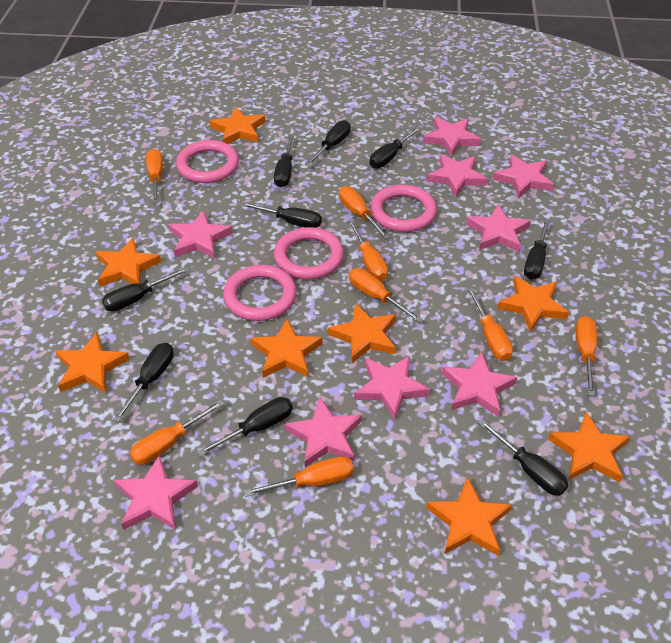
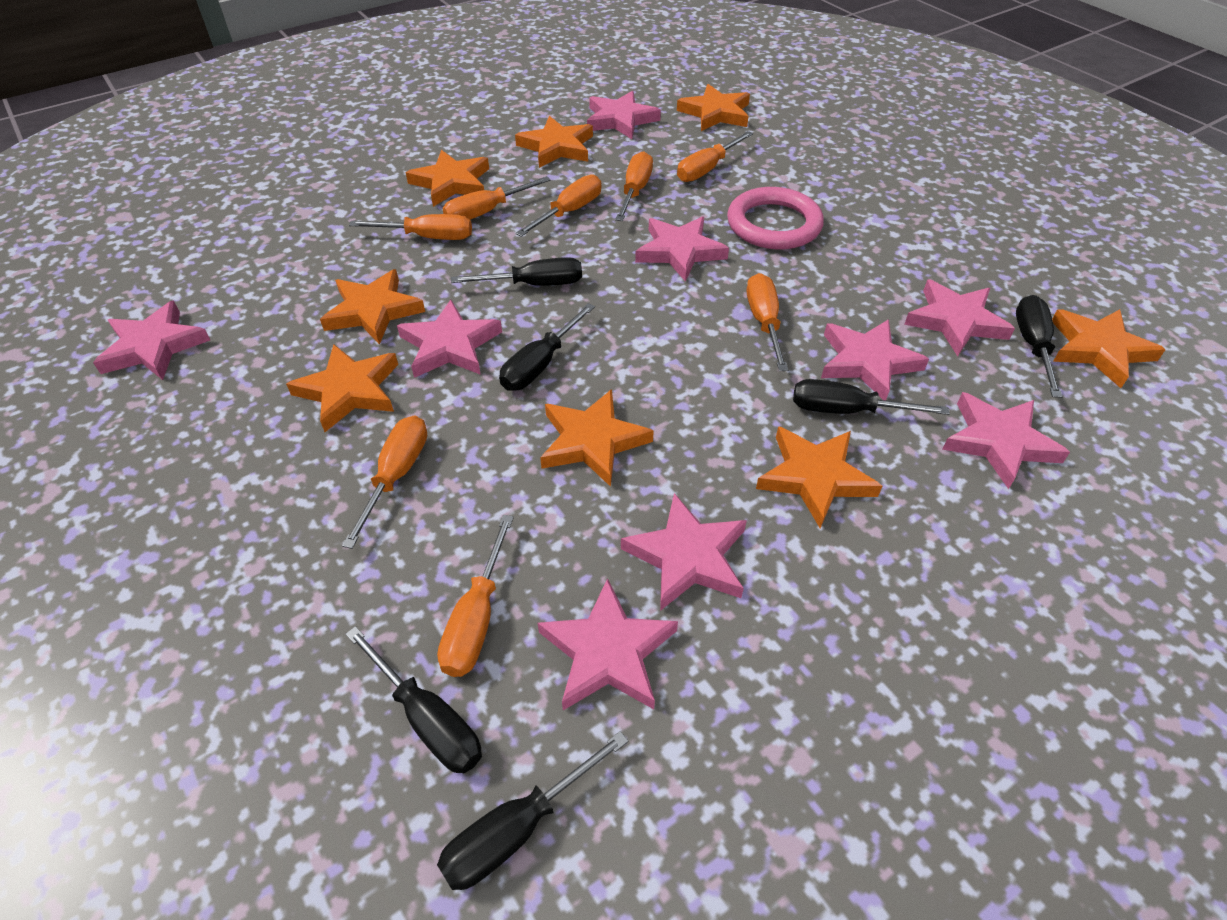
black screwdriver: [102,267,189,312] [113,343,174,422] [197,397,293,456] [241,202,322,228] [274,135,294,187] [305,120,351,166] [370,126,421,168] [478,419,568,496] [524,218,551,280] = 9 -> [346,626,482,773] [437,731,629,890] [451,257,582,286] [499,303,595,391] [793,379,950,415] [1016,295,1062,398] = 6
pink ring: [176,140,239,183] [223,265,297,321] [274,227,344,279] [370,184,437,232] = 4 -> [727,187,824,250] = 1

